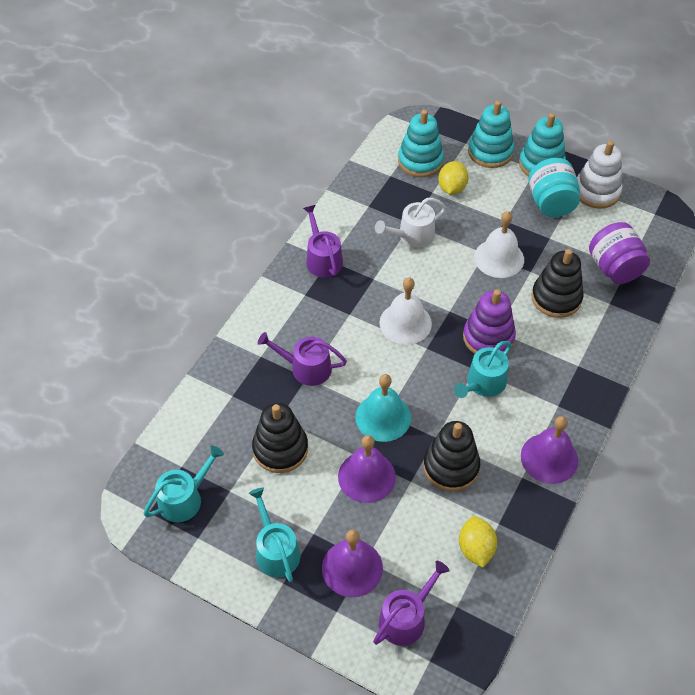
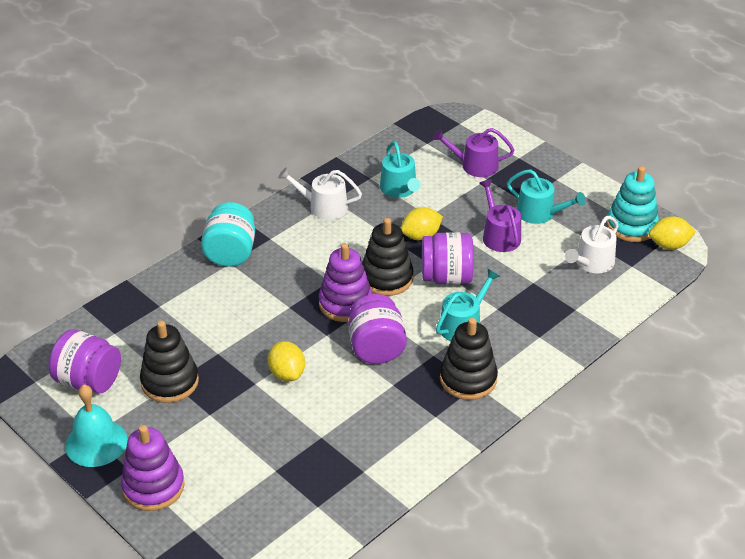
purple bell: [322,530,383,597] [338,435,396,503] [521,416,578,484] = 3 -> none = 0
purple jar: [589,222,650,284] = 1 -> [48,329,121,393] [348,294,407,364] [422,232,474,284] = 3
purple stacking toy: [463,289,516,354] = 1 -> [121,425,185,511] [319,243,373,322] = 2
purple watering can: [258,332,347,386] [303,205,343,278] [373,561,450,646] = 3 -> [433,128,514,177] [480,179,521,252] = 2
turquoise stacking toy: [398,110,444,177] [468,101,514,168] [519,113,566,176] = 3 -> [606,166,659,242] = 1
white bell: [379,277,432,345] [474,211,524,278] = 2 -> none = 0
white stacking toy: [577,141,622,209] = 1 -> none = 0
white watering can: [375,198,446,248] = 1 -> [278,167,362,220] [565,216,618,273] = 2
yellow lemon: [438,161,469,194] [459,516,497,568] = 2 -> [268,341,305,381] [401,207,443,240] [649,216,696,249] = 3

